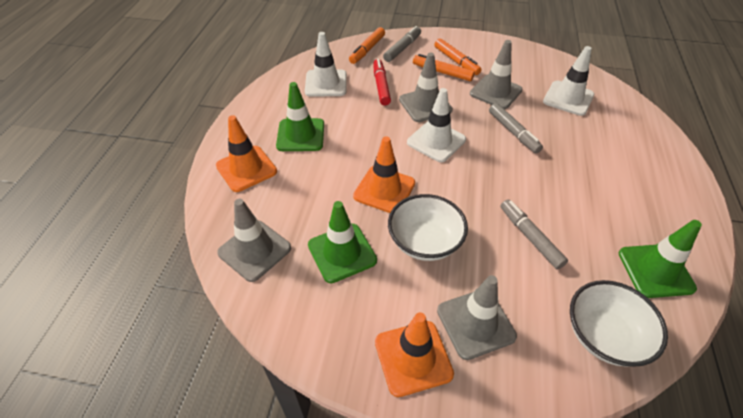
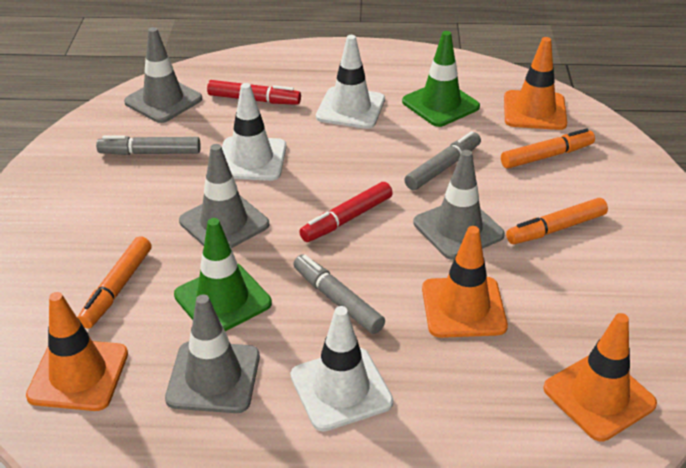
green traffic cone: [276,82,324,151] [308,201,377,283] [619,220,702,298] = 3 -> [174,218,272,331] [402,31,480,127] = 2
orange traffic cone: [216,115,277,192] [353,137,415,213] [375,312,454,397] = 3 -> [26,292,128,411] [422,226,508,338] [504,37,567,130] [543,313,657,441] = 4
red marker: [373,59,391,106] = 1 -> [207,80,301,105] [299,182,393,242] = 2
white bowl: [388,194,468,261] [570,280,668,367] = 2 -> none = 0

